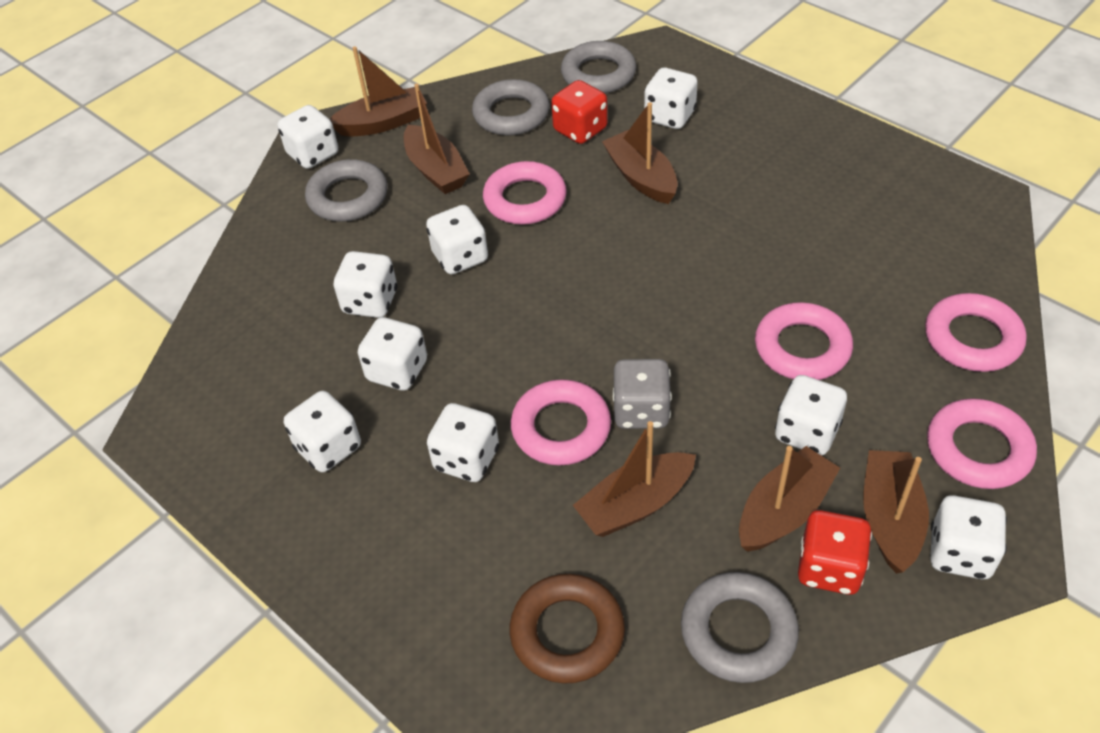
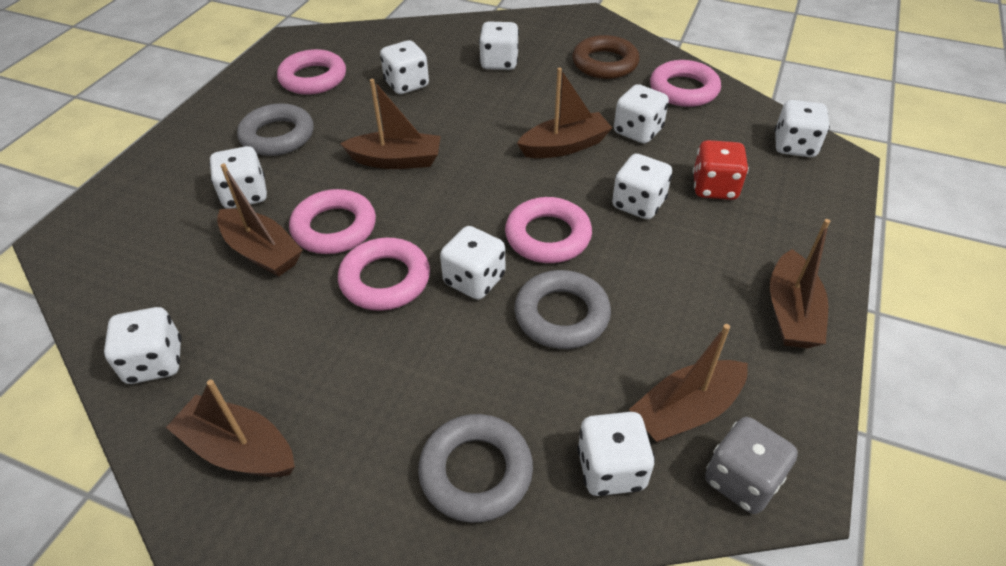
grey ring: [305,159,387,222] [472,79,550,135] [561,41,636,93] [681,572,799,683] = 4 -> [237,103,314,156] [418,414,533,523] [514,270,611,349] = 3
red dice: [551,80,608,144] [798,510,872,595] = 2 -> [693,140,749,200] = 1

